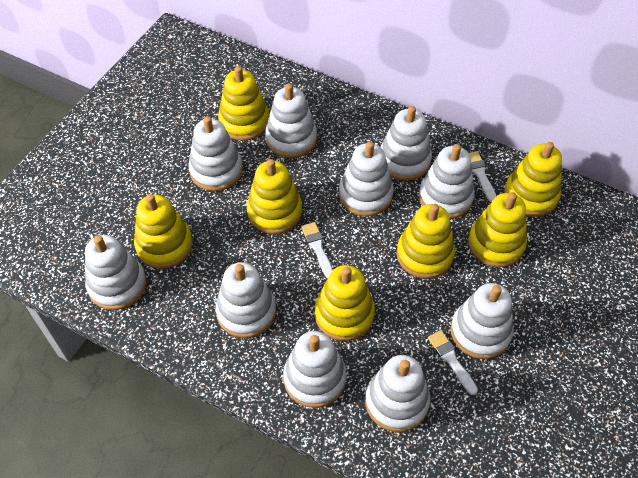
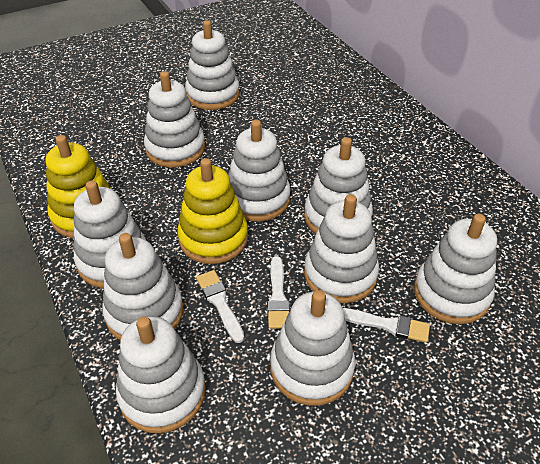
yellow stacking toy: [134,194,193,269] [218,66,269,140] [247,159,302,234] [315,265,375,341] [397,204,455,279] [468,192,527,267] [504,142,562,217] = 7 -> [46,135,111,238] [177,158,248,264] = 2

